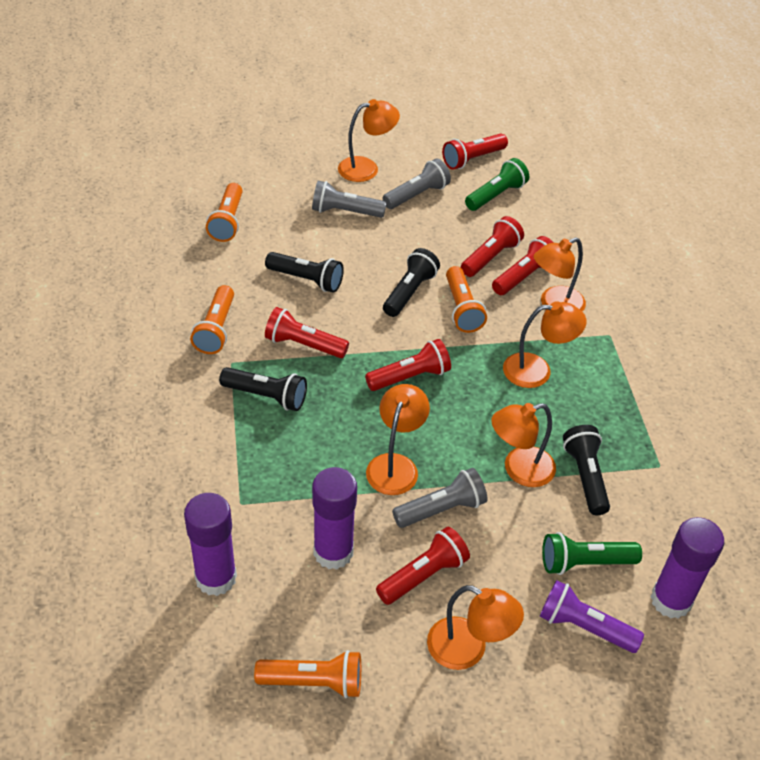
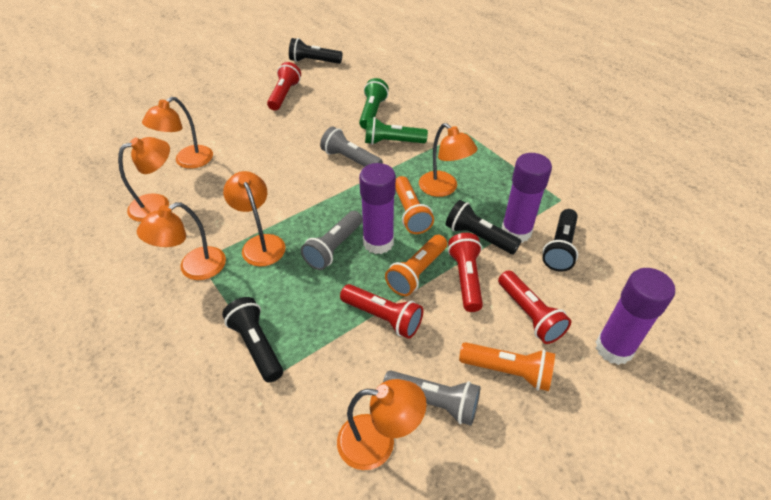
orange flashlight: [190,285,234,354] [206,183,242,242] [254,650,361,698] [446,266,487,333] = 4 -> [385,235,447,296] [396,176,434,234] [459,342,555,391] = 3
purple flashlight: [540,580,644,653] = 1 -> none = 0
red flashlight: [265,307,349,358] [365,339,451,391] [376,527,470,605] [442,134,508,170] [461,216,524,277] [492,236,554,295] = 6 -> [267,62,301,111] [340,284,423,339] [448,233,483,312] [498,270,571,344] = 4

